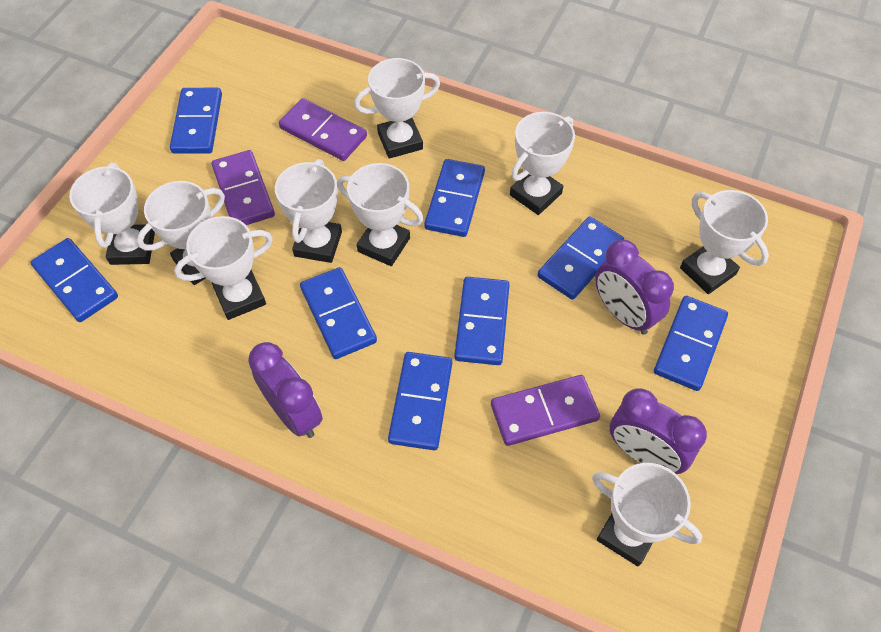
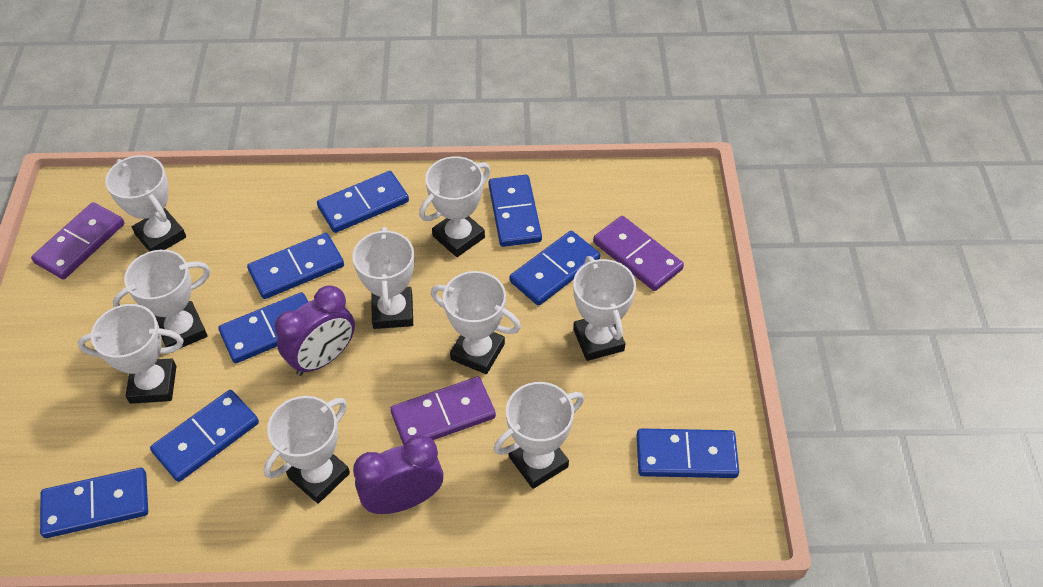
purple clock: [248,342,323,438] [595,240,674,335] [609,388,707,474] = 3 -> [275,286,355,376] [353,435,444,514] = 2

